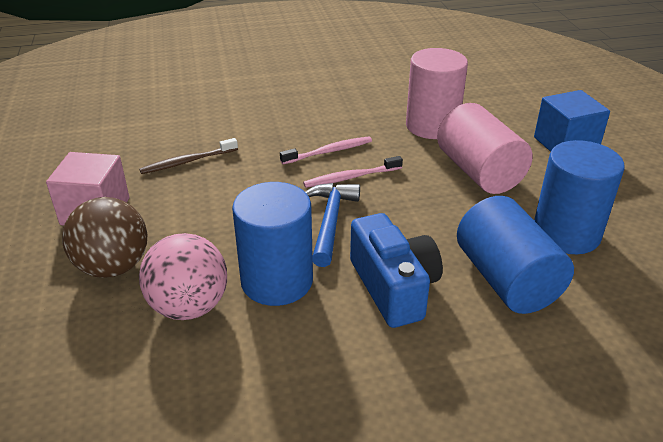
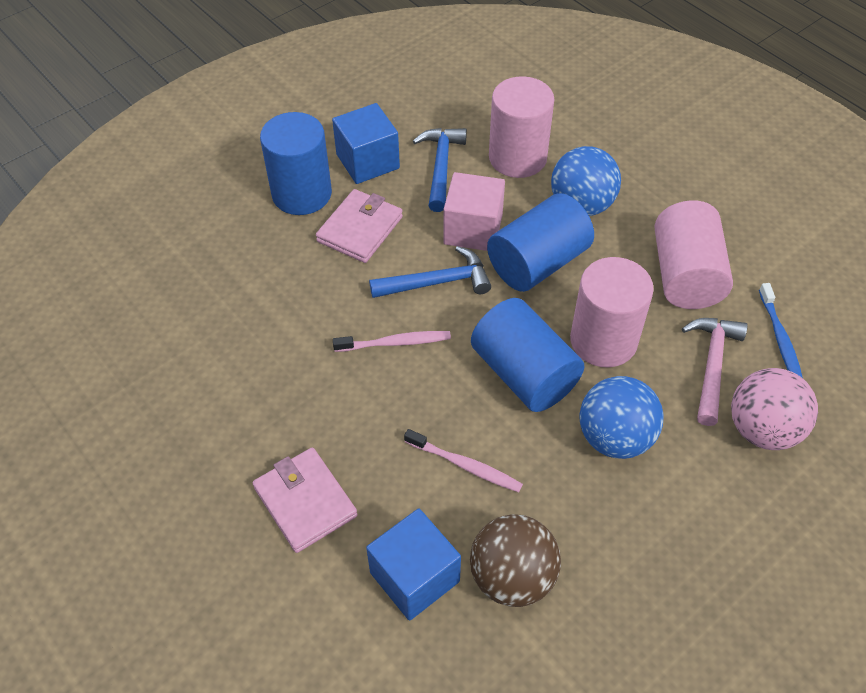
blue ball: none = 0 -> [551,146,621,216] [580,376,664,459] = 2
blue camera: [350,213,443,328] = 1 -> none = 0
blue cube: [534,90,610,152] = 1 -> [332,103,400,184] [366,508,461,621] = 2
blue hammer: [306,183,360,267] = 1 -> [369,246,491,298] [413,128,467,212] = 2
blue toothbrush: none = 0 -> [759,283,803,378] = 1
brown toothbrush: [139,138,238,174] = 1 -> none = 0
pink cylinder: [406,48,468,139] [437,103,533,194] = 2 -> [489,76,554,178] [570,257,654,368] [655,200,733,309] = 3
pink hammer: none = 0 -> [682,318,748,426] = 1
pink wallet: none = 0 -> [253,448,358,553] [316,189,403,263] = 2

